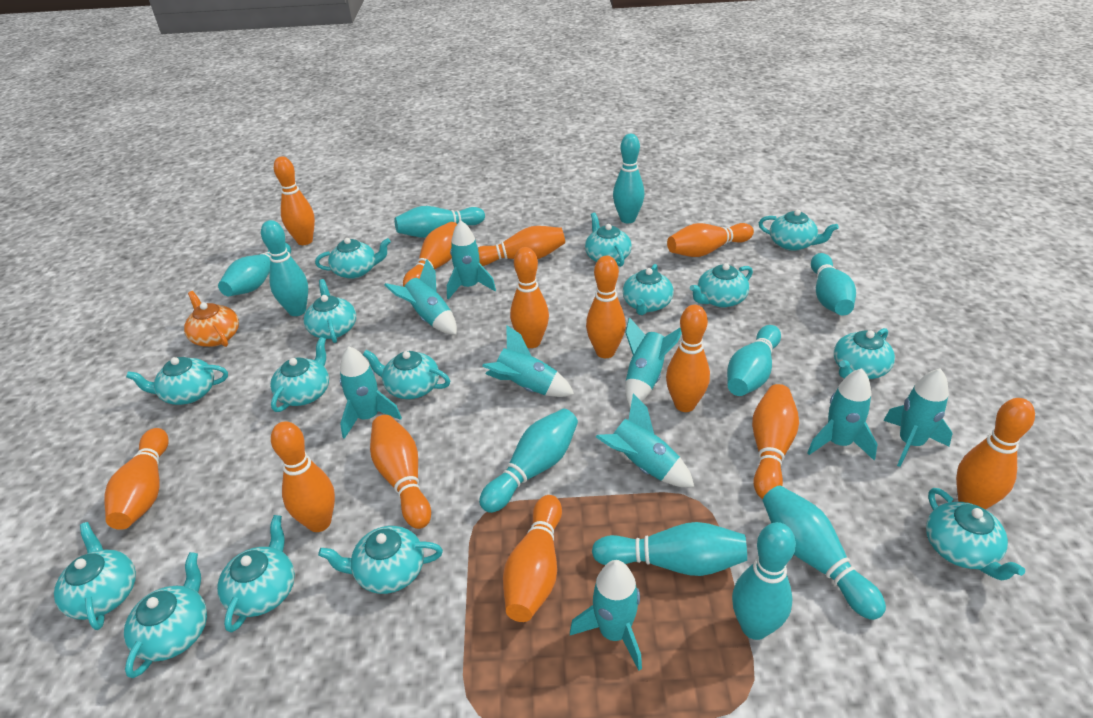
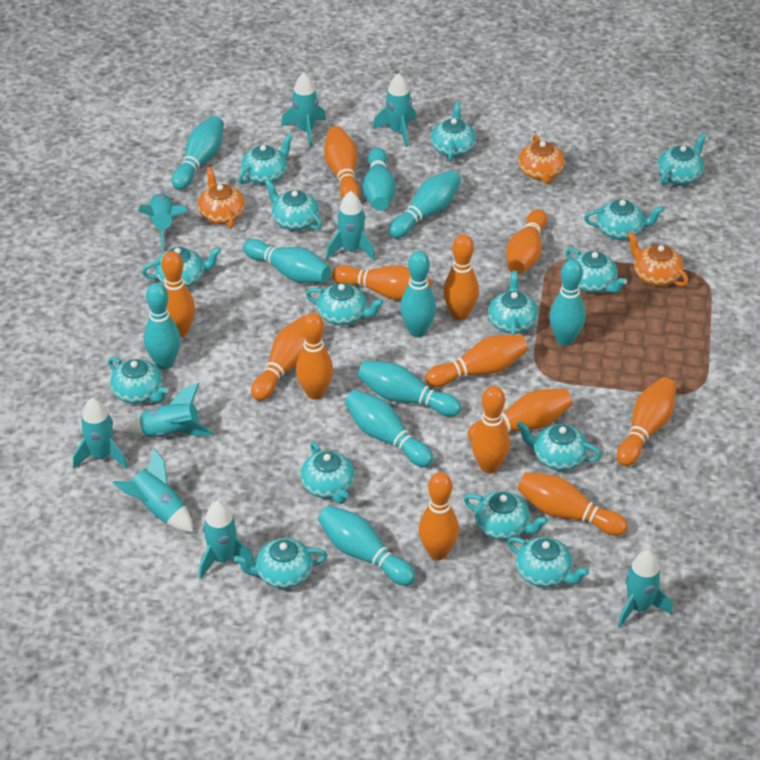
orange teapot: [184,291,239,347] = 1 -> [198,167,245,228] [518,134,565,184] [627,232,688,286] = 3

